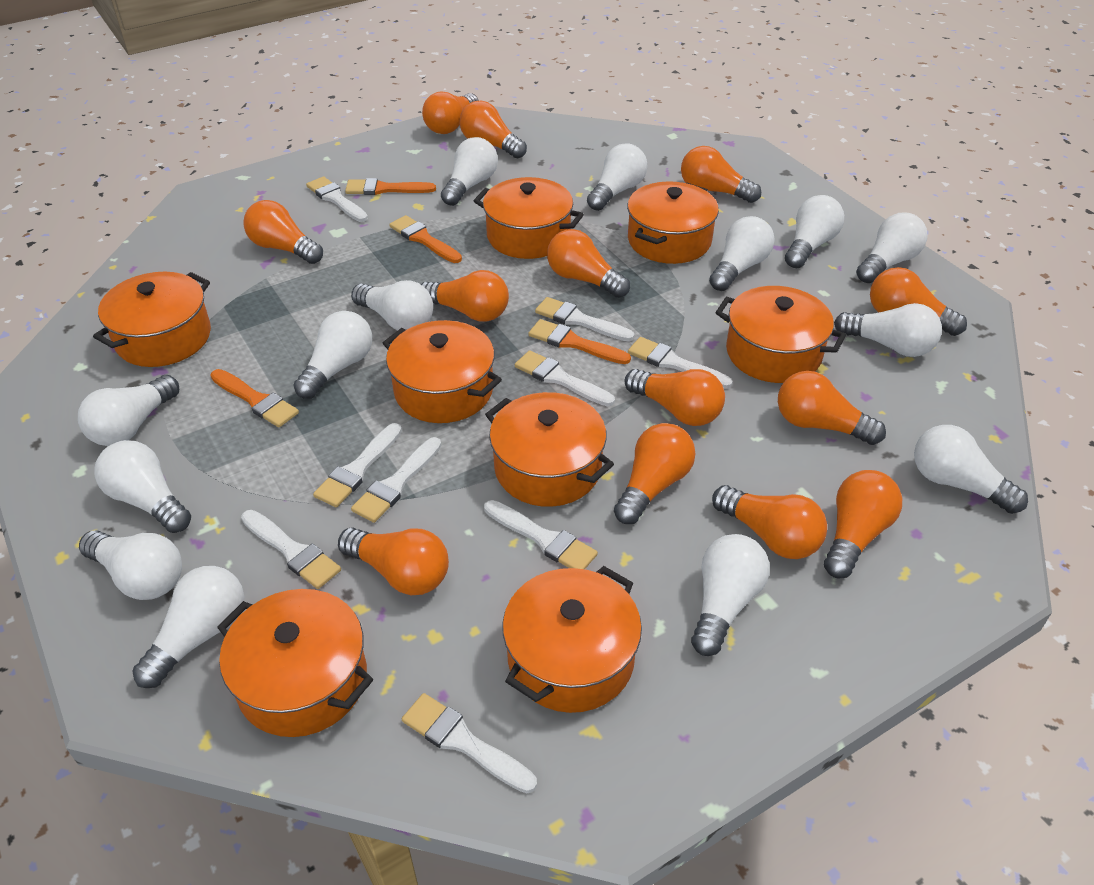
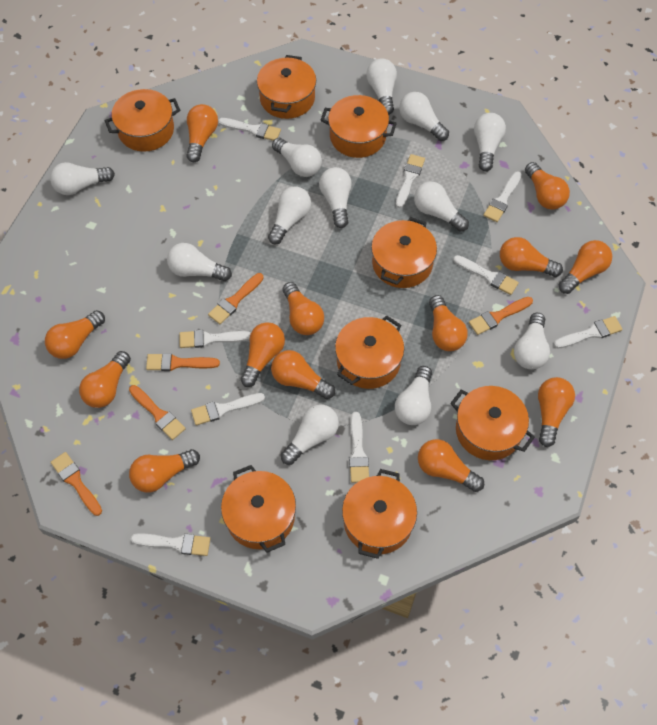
orange brush: [210,369,299,427] [345,178,436,195] [389,215,462,263] [528,319,631,364] = 4 -> [51,452,102,516] [129,385,186,440] [146,353,220,371] [208,273,264,324] [469,297,533,335] = 5
white light bulb: [78,375,179,446] [79,530,182,600] [94,440,191,533] [132,566,244,688] [293,311,372,399] [351,280,433,331] [441,137,498,206] [587,144,647,211] [691,534,770,656] [709,216,775,291] [785,195,844,268] [834,303,942,357] [856,213,928,283] [914,425,1028,514] = 14 -> [50,162,115,195] [167,243,232,281] [268,186,311,244] [272,138,322,177] [281,405,339,465] [319,167,352,228] [366,58,397,115] [395,366,432,425] [399,92,449,141] [414,182,469,232] [474,113,506,171] [514,313,550,370] = 12

